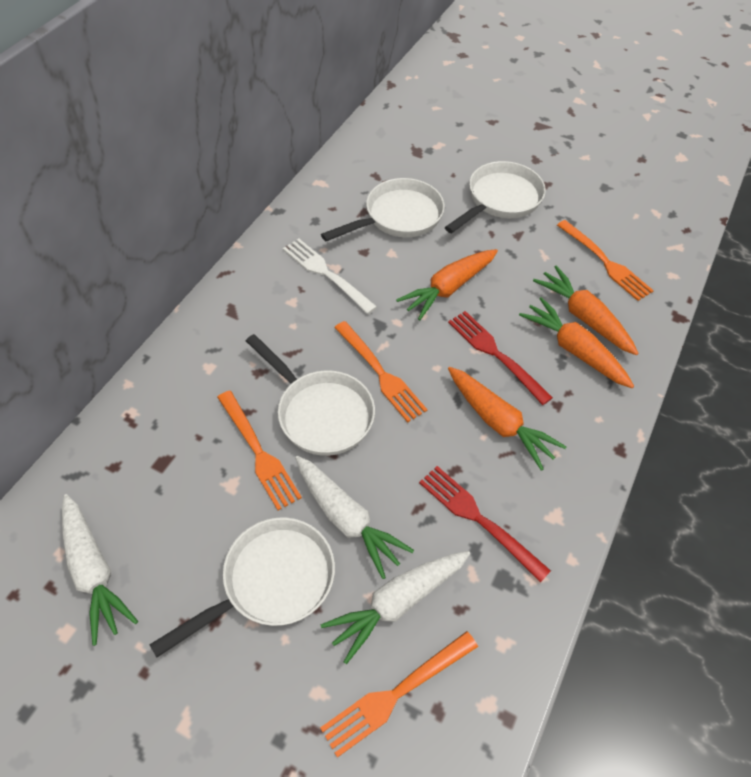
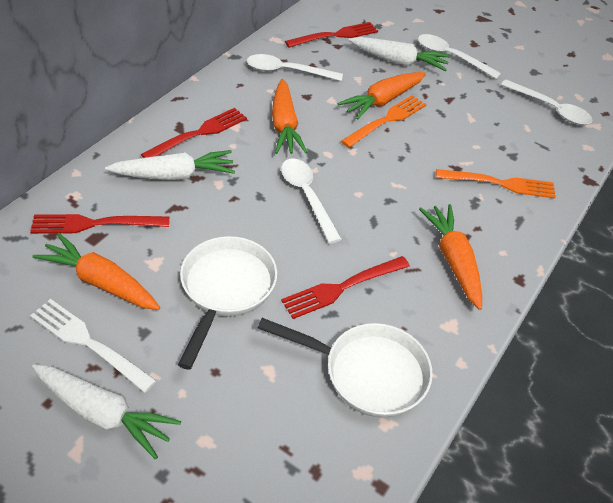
orange fork: [217,391,302,510] [320,631,478,758] [334,321,428,422] [557,220,654,301] = 4 -> [341,95,426,148] [436,169,556,198] = 2
red fork: [419,466,551,583] [448,311,553,405] = 2 -> [30,214,169,234] [141,108,247,158] [281,256,410,319] [285,22,378,48] = 4
white pan: [149,518,335,658] [246,334,375,456] [321,178,445,241] [445,161,546,233] = 4 -> [178,236,277,370] [258,318,433,418] = 2
white spoon: none = 0 -> [247,54,343,81] [281,158,342,244] [418,34,501,79] [501,80,592,125] = 4

